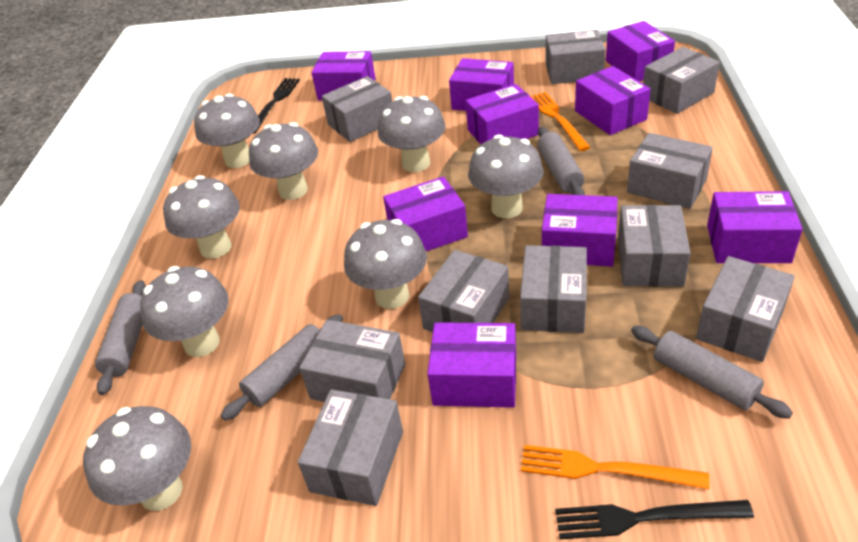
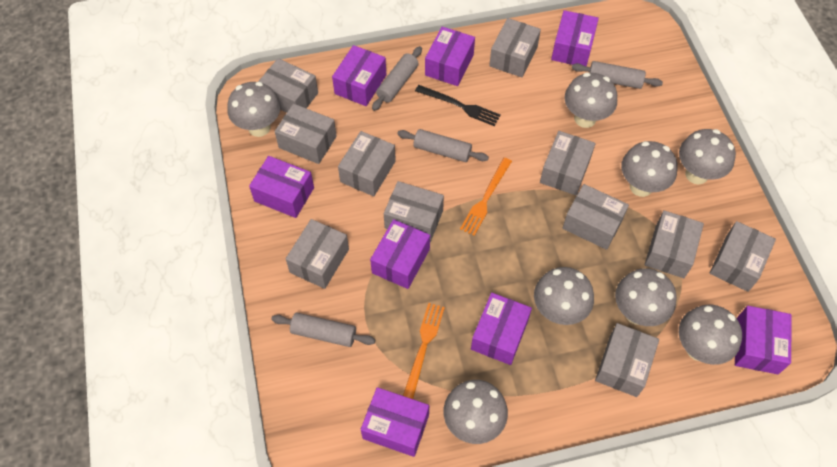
black fork: [253,78,300,134] [555,500,754,539] = 2 -> [415,85,501,126] = 1
grey box: [298,389,403,506] [299,319,405,402] [322,76,392,142] [418,250,509,332] [520,245,587,333] [546,29,605,84] [618,205,691,287] [627,133,713,209] [643,47,720,114] [696,256,795,362] = 10 -> [258,58,318,113] [275,104,337,164] [286,219,349,289] [338,131,396,196] [384,181,444,242] [489,18,541,77] [540,131,596,195] [562,184,629,250] [595,323,659,397] [645,210,704,278] [710,221,776,292] = 11
purple box: [311,51,376,101] [383,176,468,251] [427,322,516,408] [449,58,514,111] [465,84,539,144] [542,194,618,267] [575,66,651,135] [606,21,675,81] [707,191,803,263] = 9 -> [249,156,314,218] [332,45,386,106] [361,387,429,457] [370,219,430,289] [425,27,475,86] [471,293,532,365] [551,10,599,67] [735,306,792,374] = 8

